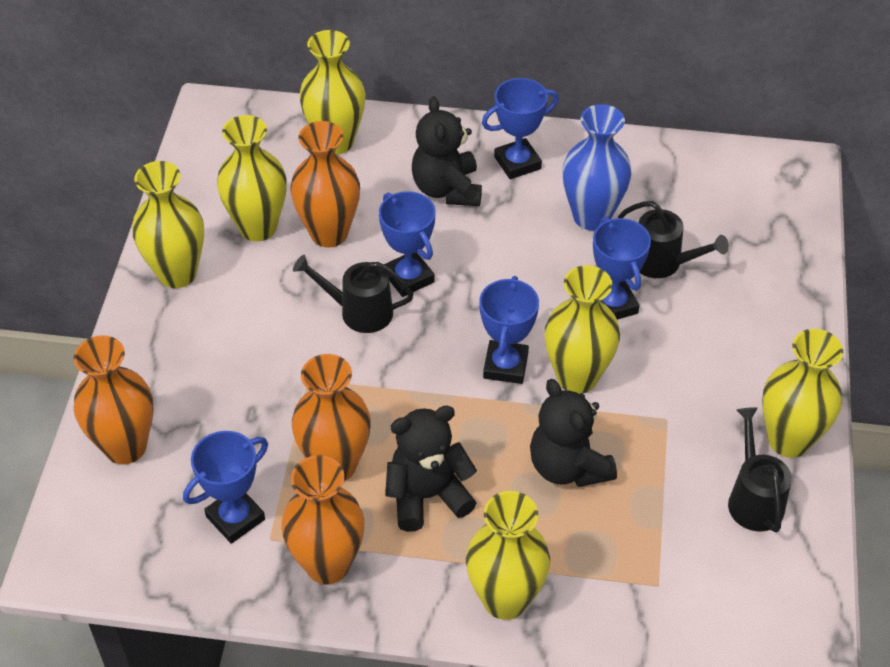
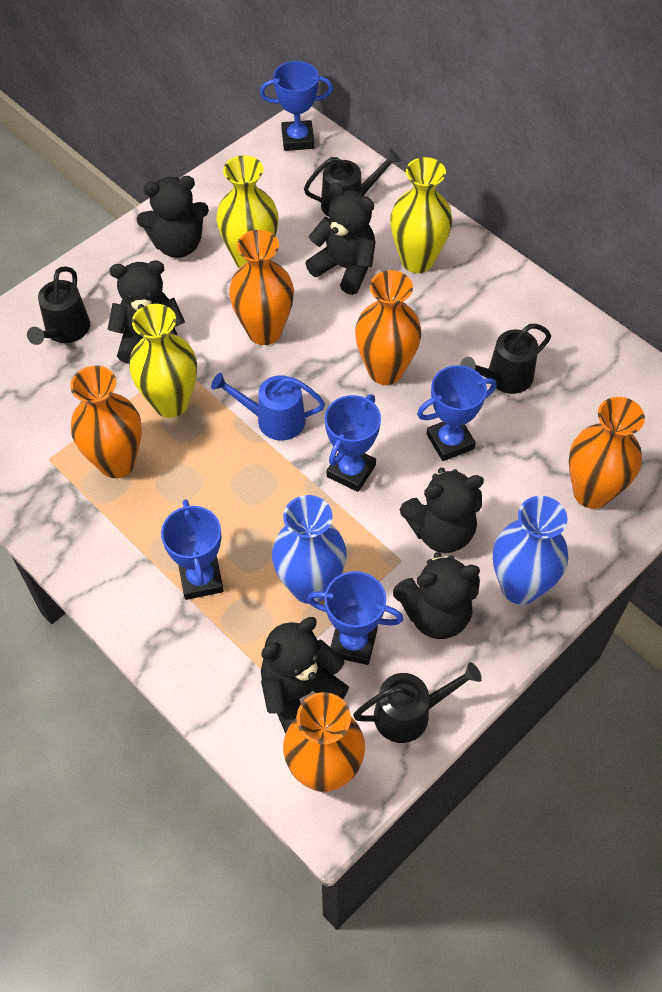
black teddy bear: [385,406,477,532] [412,96,482,206] [530,379,617,487] = 3 -> [108,260,185,364] [137,176,209,258] [261,617,349,734] [305,182,376,295] [393,552,480,639] [399,468,484,553] = 6
black watering can: [293,255,413,333] [618,201,729,278] [728,407,792,533] = 3 -> [27,267,90,345] [304,149,401,217] [353,662,482,743] [460,324,551,394] = 4
blue vase: [562,104,632,231] = 1 -> [272,495,347,604] [493,496,568,605] = 2
blue watering can: none = 0 -> [211,373,325,441] = 1
orange vase: [74,335,153,465] [281,455,365,584] [290,121,360,247] [292,354,371,481] = 4 -> [70,365,142,478] [229,230,294,345] [283,692,365,792] [355,270,422,385] [569,397,645,509] = 5
yellow vase: [132,161,204,288] [217,115,287,242] [299,30,366,155] [466,491,550,620] [544,265,620,394] [762,329,843,458] = 6 -> [129,304,197,418] [216,155,279,268] [390,157,452,273] = 3

